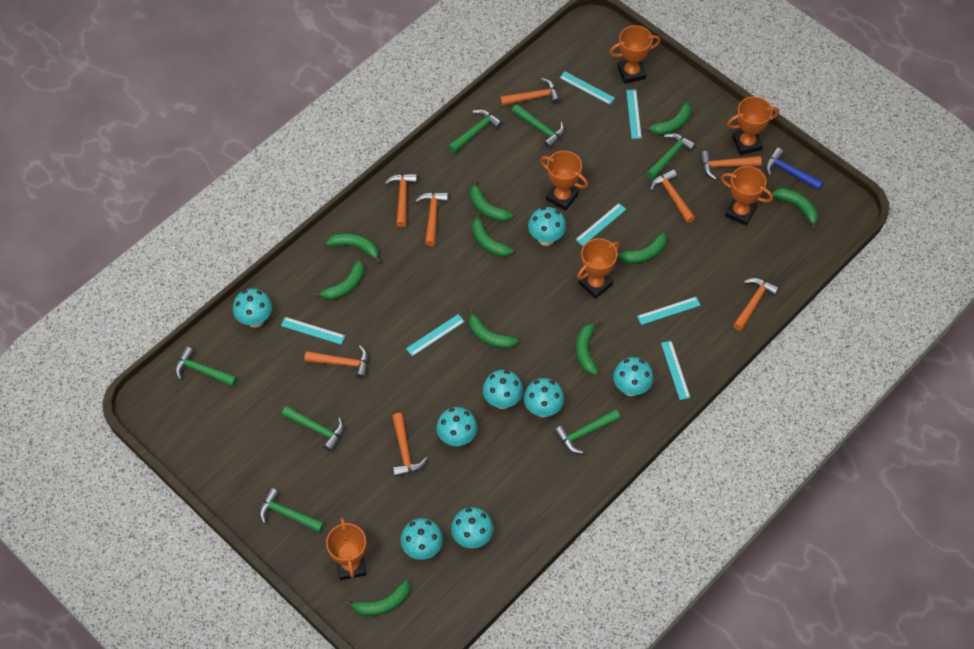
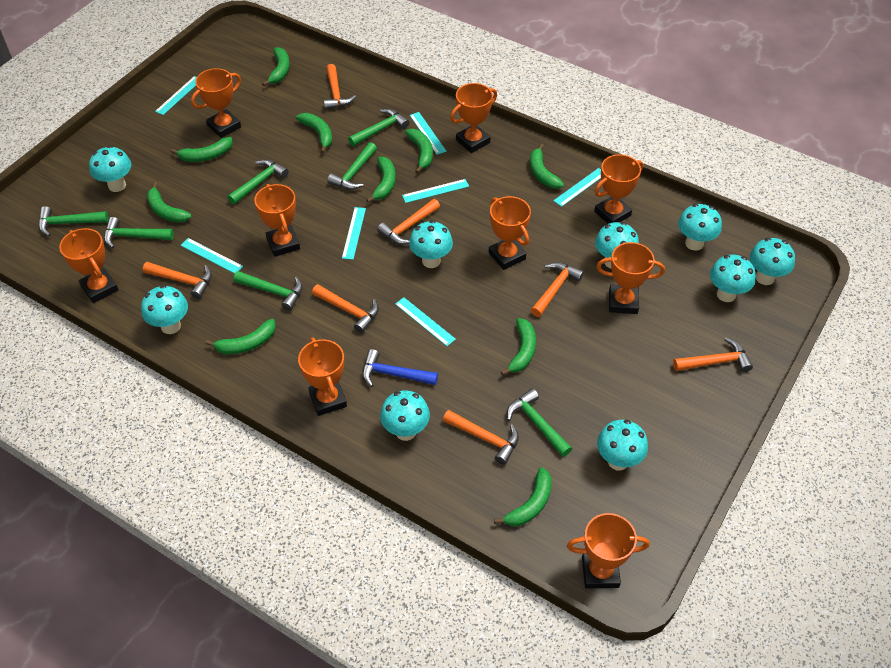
orange hammer: [305,345,369,379] [384,174,417,227] [392,413,427,477] [415,192,448,246] [500,78,561,106] [650,169,695,223] [700,151,762,180] [733,278,779,331] = 8 -> [143,262,212,299] [312,284,379,333] [324,64,356,110] [377,199,440,245] [443,410,519,465] [531,262,584,317] [673,338,753,372] = 7
orange trophy: [326,517,367,580] [540,151,588,211] [577,238,620,299] [609,25,661,84] [721,166,773,226] [727,97,779,155] = 6 -> [59,228,118,303] [191,68,241,138] [254,184,300,257] [298,337,347,416] [450,83,497,153] [489,196,531,270] [567,513,650,588] [594,154,643,224] [596,242,665,314] = 9
turquoise mushroom: [233,288,272,328] [400,518,443,560] [436,407,477,446] [451,507,493,548] [483,370,523,409] [524,378,564,417] [528,207,566,246] [613,357,654,396] = 8 -> [89,146,131,192] [141,285,188,334] [380,391,430,441] [409,220,453,268] [595,222,639,269] [597,420,648,471] [678,204,722,251] [710,255,756,302] [750,238,795,285] = 9

